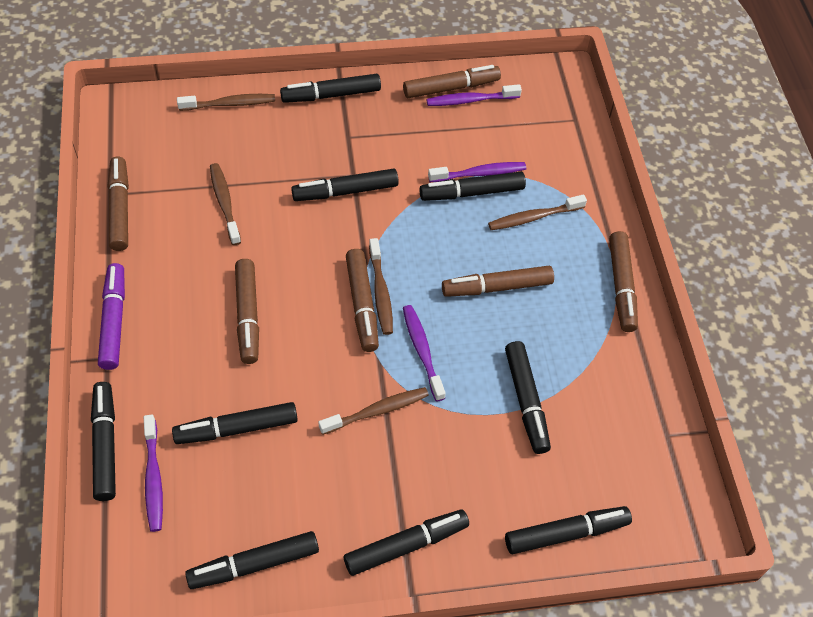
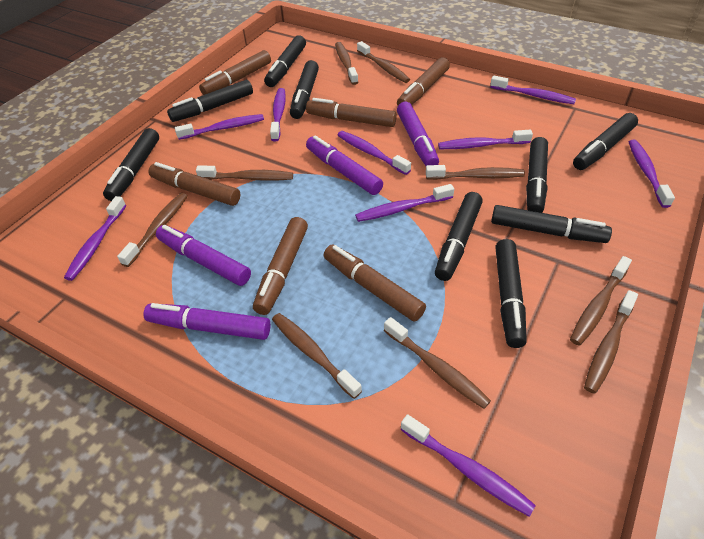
brown toothbrush: [177,94,275,111] [210,163,241,245] [318,387,429,435] [369,238,393,335] [488,194,587,230] = 5 -> [117,193,188,267] [196,166,293,181] [272,313,362,399] [335,42,358,85] [357,41,410,83] [384,317,491,409] [426,165,525,180] [570,256,632,346] [584,290,638,394] = 9
purple marker: [98,263,125,370] = 1 -> [144,303,271,340] [156,225,251,286] [306,135,383,195] [397,102,439,166] = 4
purple toothbrush: [144,415,163,532] [403,305,446,401] [427,84,522,106] [428,162,526,182] = 4 -> [64,196,126,281] [175,114,264,140] [270,88,286,142] [338,131,411,175] [355,184,454,222] [401,414,536,517] [438,130,533,149] [490,76,576,104] [629,140,675,208] = 9

